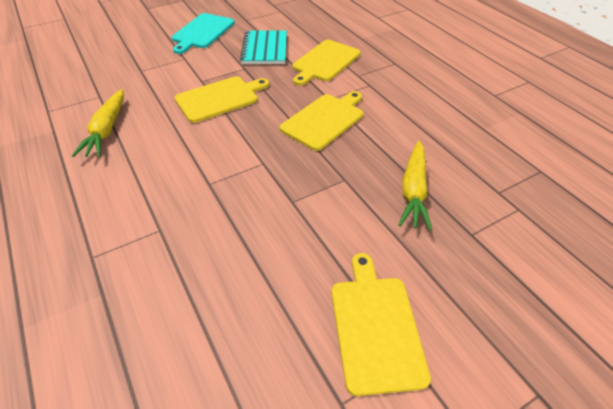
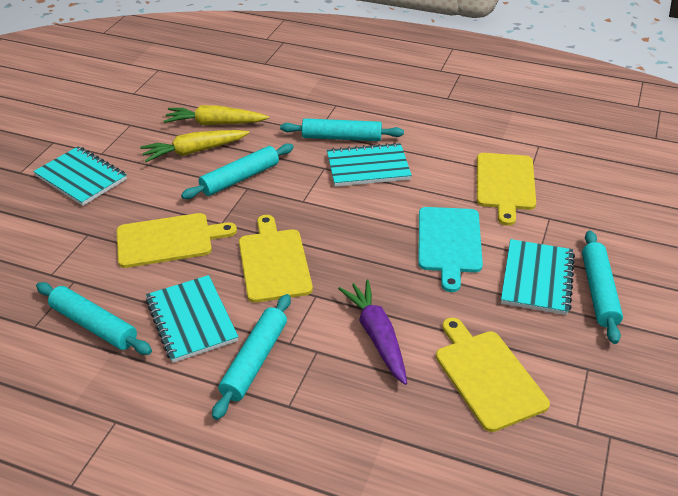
purple carrot: none = 0 -> [338,280,407,385] = 1
turquoise notebook: [240,30,287,64] = 1 -> [33,146,127,206] [146,275,239,363] [327,142,412,187] [501,239,575,315] = 4
turquoise rolling pin: none = 0 -> [36,282,152,355] [181,144,294,199] [212,294,291,420] [280,118,404,141] [582,230,623,344] = 5

